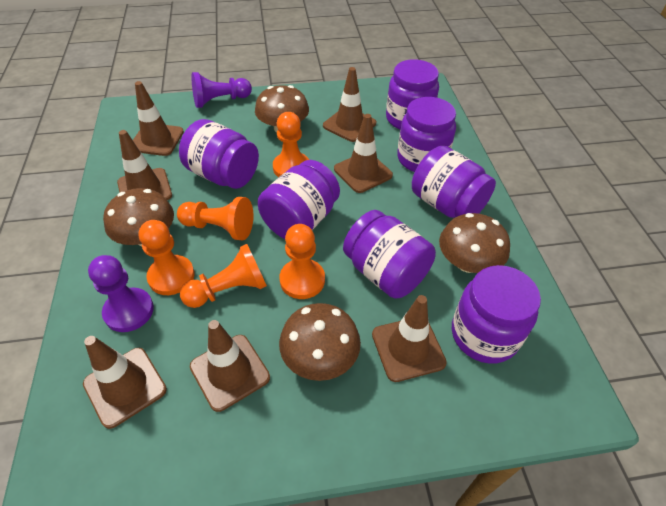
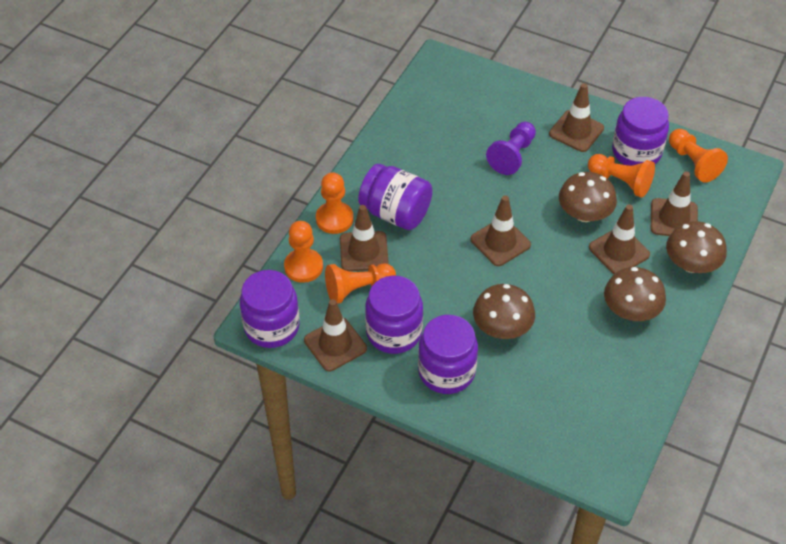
brown traffic cone: [83,336,167,429] [117,130,172,200] [133,81,184,156] [190,320,270,412] [323,67,376,142] [334,114,393,193] [372,295,447,382] = 7 -> [304,299,367,371] [340,205,389,271] [470,195,531,266] [549,83,604,152] [589,204,650,274] [651,171,698,236] = 6
purple jar: [179,119,259,189] [258,160,340,239] [343,210,436,299] [386,59,439,129] [397,97,456,172] [412,145,496,218] [452,265,541,364] = 7 -> [240,270,300,348] [358,164,433,230] [365,276,423,354] [418,315,478,394] [612,97,669,165] = 5
purple pawn: [88,255,154,332] [191,72,252,108] = 2 -> [486,122,536,175] = 1

